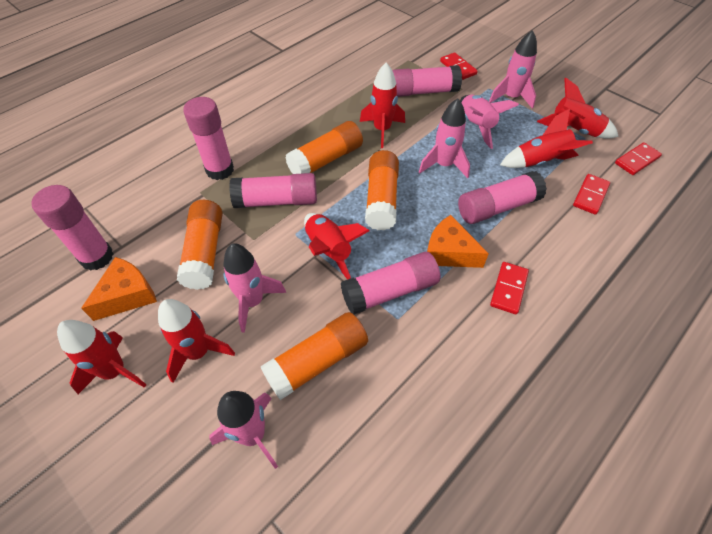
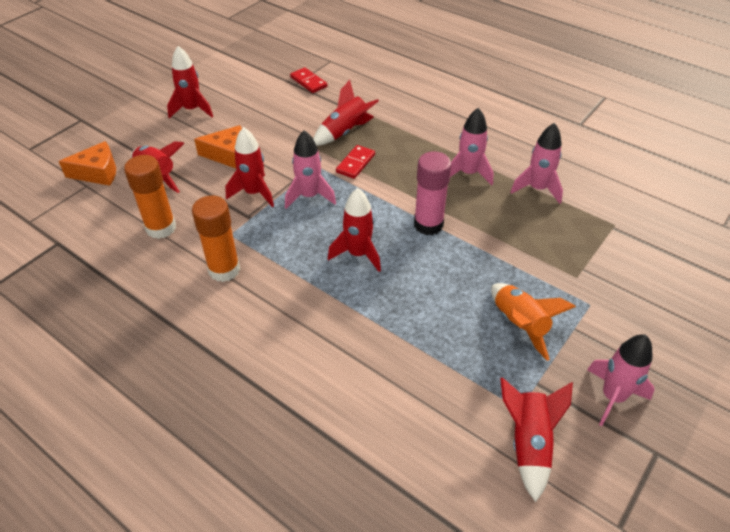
orange glue stick: [177,200,223,290] [260,312,368,400] [285,121,363,174] [365,150,399,231] = 4 -> [124,155,176,239] [192,195,240,282] = 2
orange rocket: none = 0 -> [491,283,576,361] = 1
pink glue stick: [31,185,113,271] [183,97,234,180] [229,173,317,208] [341,252,440,315] [392,65,462,97] [458,171,547,224] = 6 -> [414,151,451,235] = 1
pink rocket: [209,391,278,469] [223,243,286,333] [419,98,470,178] [460,95,519,149] [489,30,537,109] = 5 -> [285,130,336,209] [450,108,494,185] [510,123,563,204] [587,334,655,426] = 4
red domino: [440,52,478,80] [490,262,529,314] [573,174,610,215] [615,142,662,175] = 4 -> [290,67,327,93] [336,145,375,179] = 2

